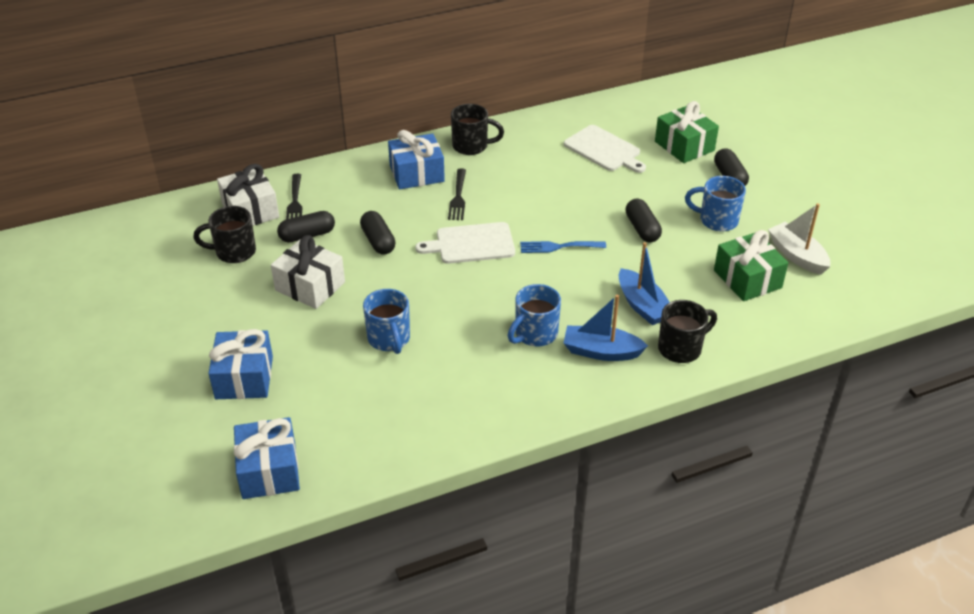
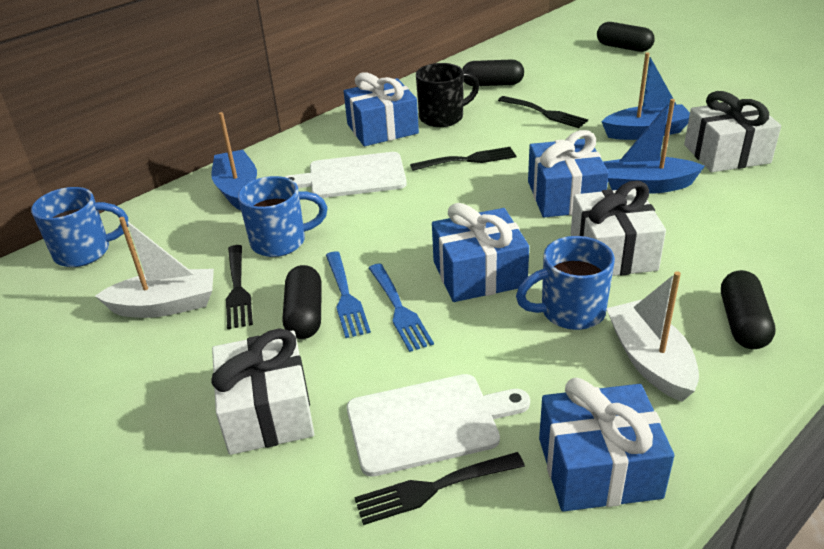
black fork: [286,174,302,219] [448,169,466,220] = 2 -> [226,245,253,329] [354,452,525,525] [410,147,516,171] [498,96,588,128] = 4
black mug: [193,206,256,263] [451,104,504,155] [658,300,717,363] = 3 -> [416,63,479,127] = 1
blue boat: [564,295,648,361] [619,242,670,325] = 2 -> [211,112,257,210] [601,52,690,140] [603,99,705,194] = 3
blue fork: [520,241,606,253] = 1 -> [326,251,371,338] [369,264,434,352] = 2
blue gift: [208,329,273,399] [234,417,300,499] [388,130,445,189] = 3 -> [344,72,419,146] [432,203,529,302] [528,130,609,217] [539,378,674,512] = 4
green gift: [655,101,719,163] [714,230,788,301] = 2 -> none = 0
white boat: [768,203,830,275] = 1 -> [95,217,214,318] [606,271,699,402] = 2
white gift: [217,164,279,226] [271,235,345,309] = 2 -> [211,329,314,455] [571,181,666,276] [684,91,781,172] = 3

